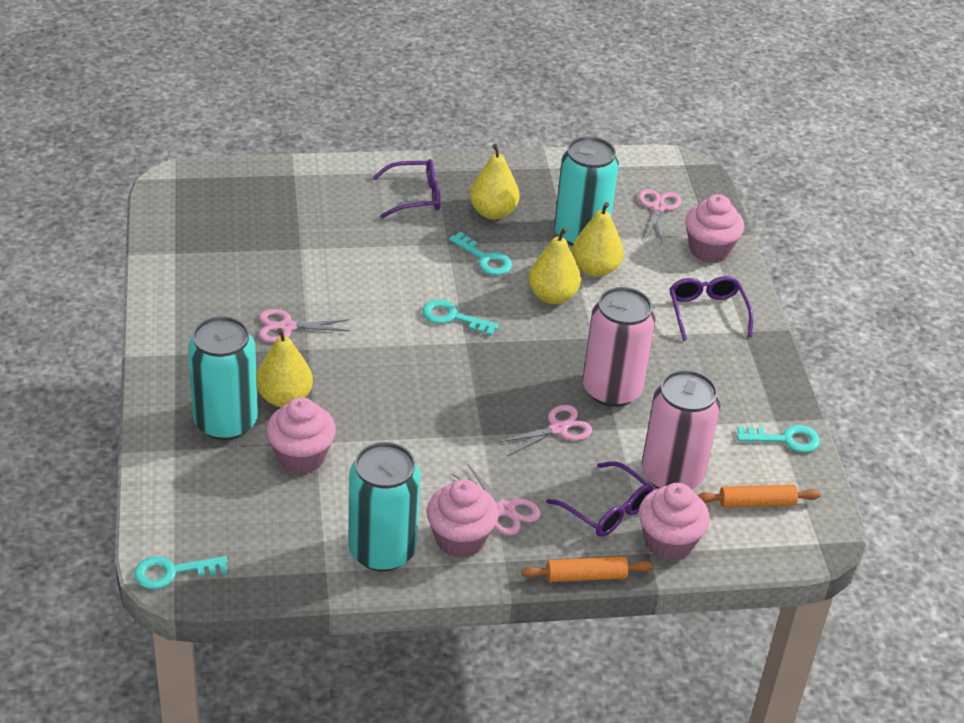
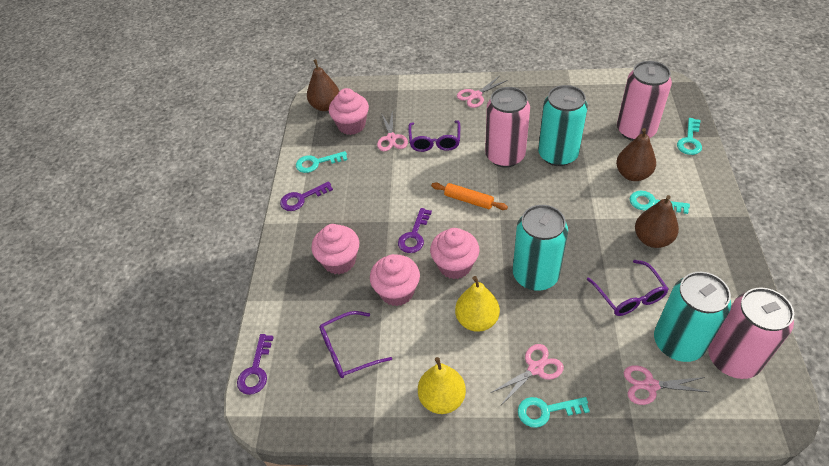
brown pear: none = 0 -> [307,59,339,111] [616,128,656,181] [635,195,679,248] = 3
orange rolling pin: [522,556,653,582] [697,485,821,508] = 2 -> [431,183,508,210] = 1
pink can: [583,287,656,407] [642,370,721,489] = 2 -> [485,87,530,167] [617,61,672,141] [708,288,794,379] = 3
purple key: none = 0 -> [237,334,274,395] [280,181,333,211] [398,208,432,253] = 3
yellow pear: [256,328,313,407] [470,144,520,219] [528,227,581,304] [572,202,624,277] = 4 -> [418,357,466,414] [455,276,500,332] = 2

